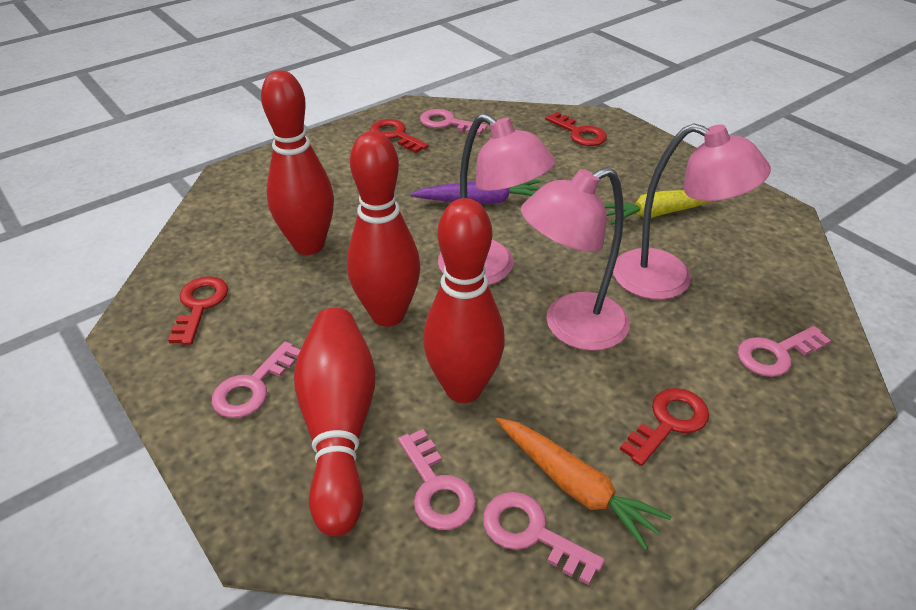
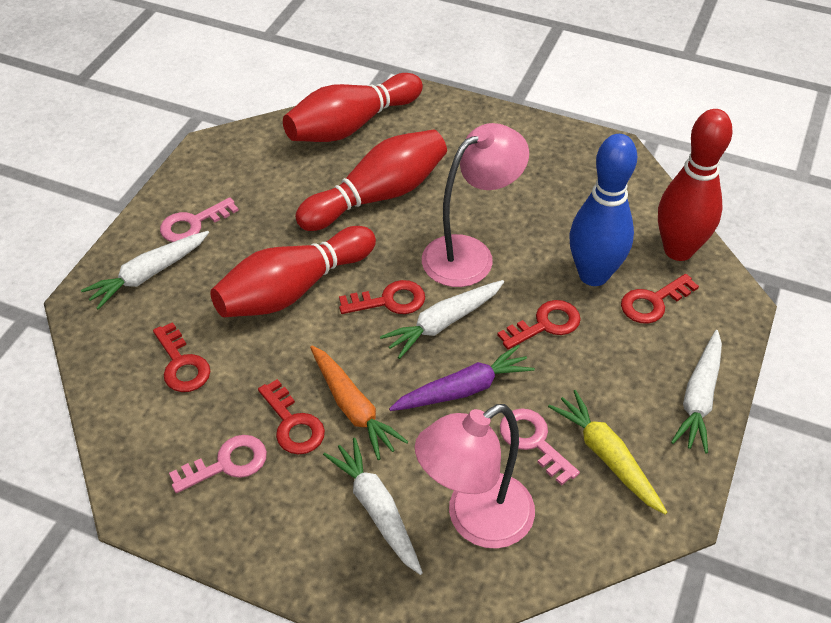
blue bowling pin: none = 0 -> [570,134,637,286] = 1
pink key: [212,341,300,418] [398,429,476,530] [420,109,487,135] [483,492,605,585] [737,326,831,377] = 5 -> [160,197,239,242] [169,435,267,493] [500,408,580,486] = 3
pink lamp: [438,113,556,285] [521,167,630,351] [613,123,771,300] = 3 -> [415,404,535,549] [422,123,529,287] = 2
red key: [168,276,228,345] [370,119,429,153] [545,112,607,146] [620,388,709,466] = 4 -> [153,322,211,392] [258,379,325,454] [339,280,425,314] [497,300,581,349] [621,274,699,324] = 5
white carrot: none = 0 -> [81,231,209,310] [323,438,423,575] [380,280,504,359] [671,330,722,454] = 4

